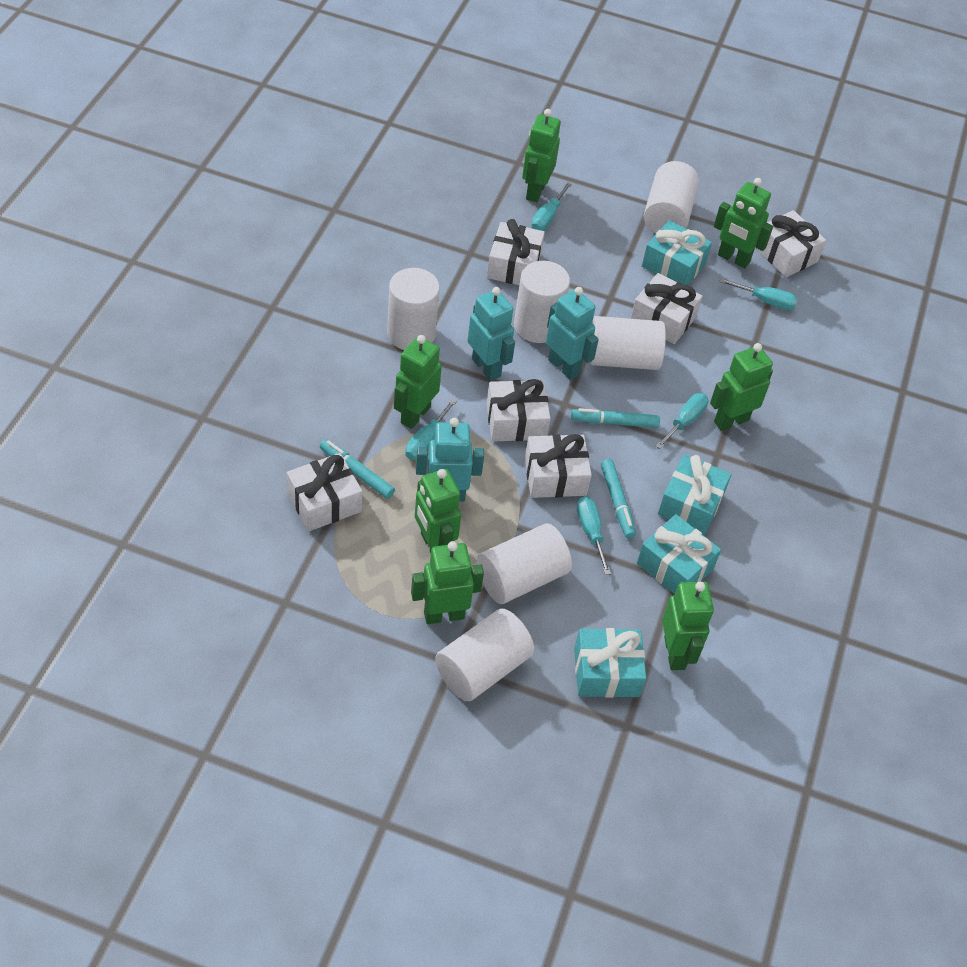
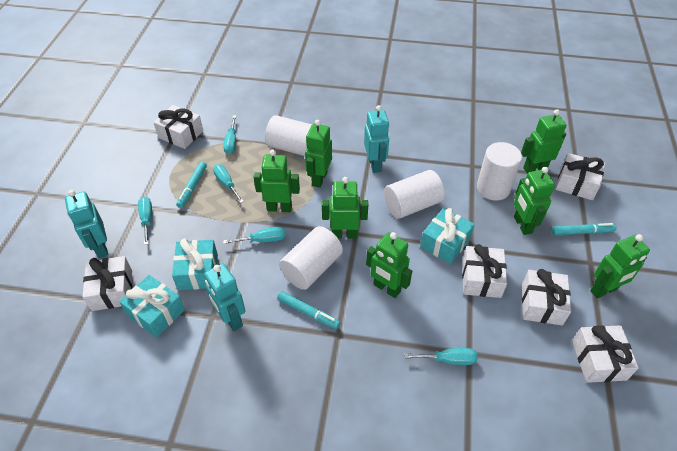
turquoise gift: [574,628,646,698] [637,514,721,594] [642,220,712,285] [658,454,731,534] = 4 -> [119,275,185,338] [172,239,218,290] [420,208,475,264] = 3
white cylinder: [387,268,440,350] [435,609,534,701] [477,524,572,604] [514,261,570,343] [589,316,666,370] [644,161,699,234] = 6 -> [265,115,312,156] [279,226,343,290] [384,170,445,219] [477,142,522,201] = 4

